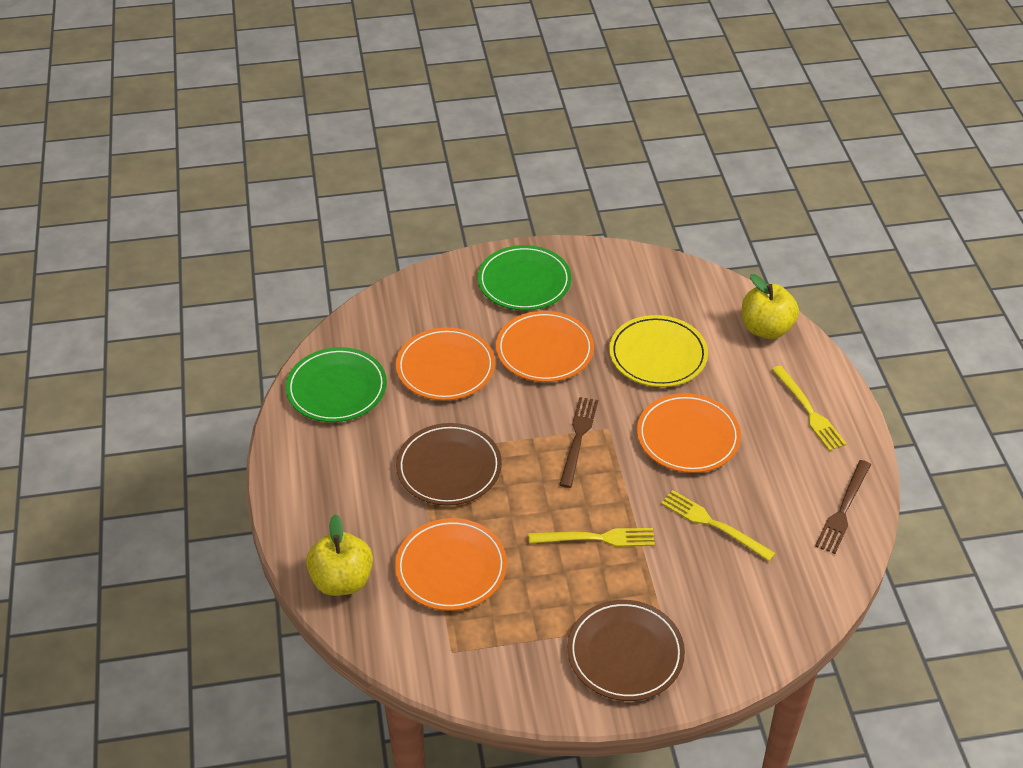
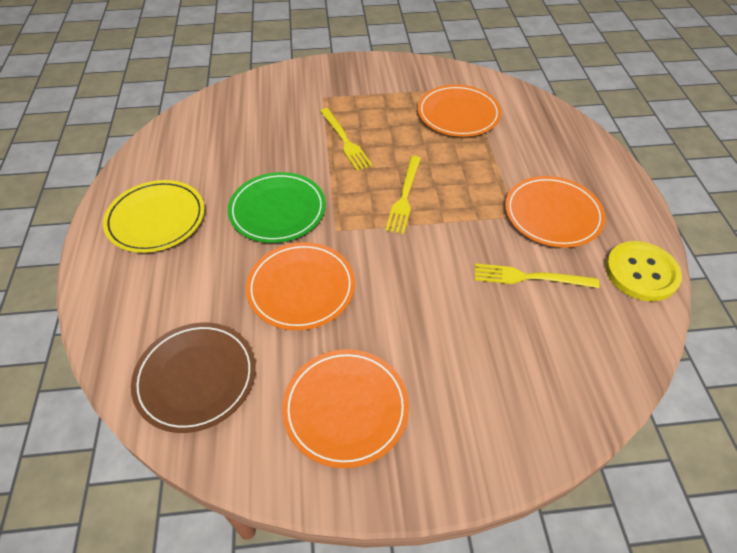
brown fork: [559,397,598,488] [815,460,871,554] = 2 -> none = 0
brown plate: [396,423,502,506] [567,600,685,701] = 2 -> [131,322,256,433] = 1
green plate: [286,347,387,422] [478,245,571,311] = 2 -> [228,172,326,243] = 1
yellow apple: [306,514,373,596] [742,274,799,339] = 2 -> none = 0
yellow button: none = 0 -> [606,241,682,301] = 1

